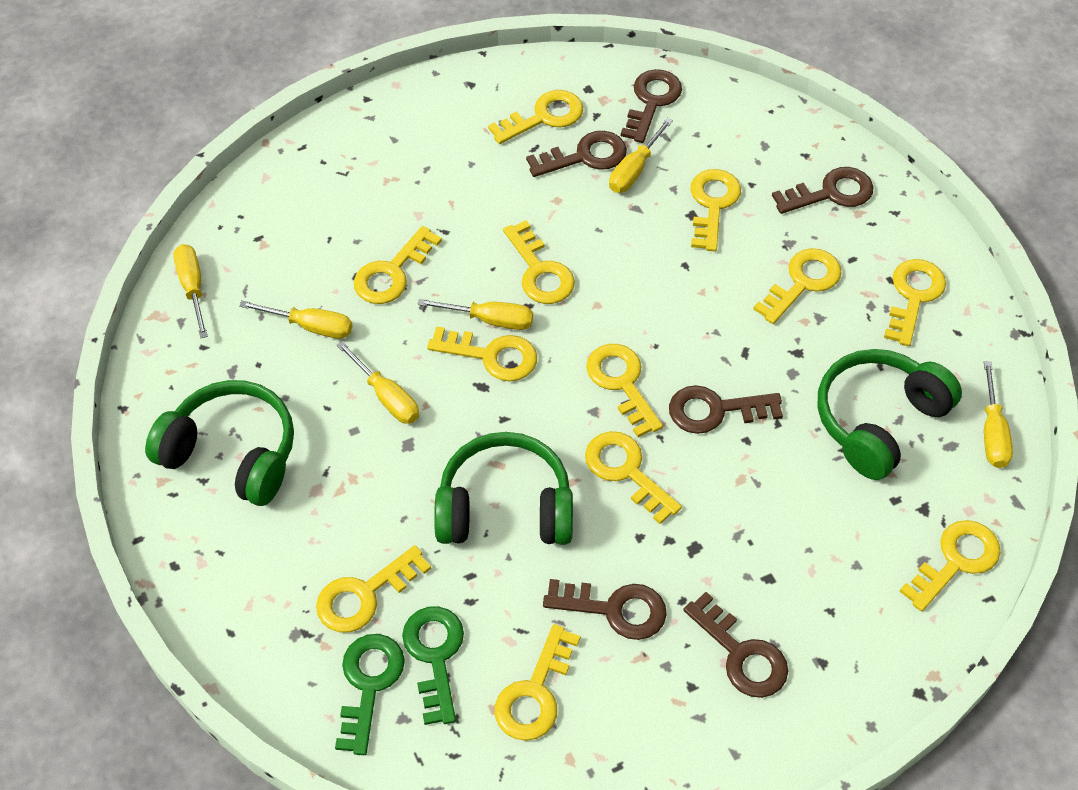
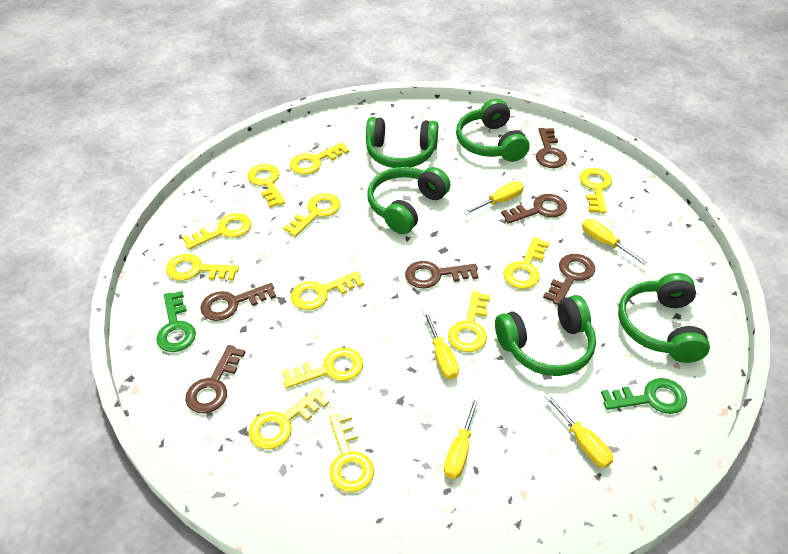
green headphones: [145,380,294,506] [434,432,573,545] [818,349,962,480] = 3 -> [366,117,438,168] [367,167,450,234] [456,99,530,162] [495,295,596,376] [618,273,710,363] = 5
yellow screwdriver: [173,244,208,338] [239,300,353,339] [337,341,419,424] [418,299,533,330] [609,118,673,193] [984,361,1013,468] = 6 -> [423,311,459,379] [444,397,480,479] [464,181,524,215] [544,393,613,468] [582,219,647,265] = 5

